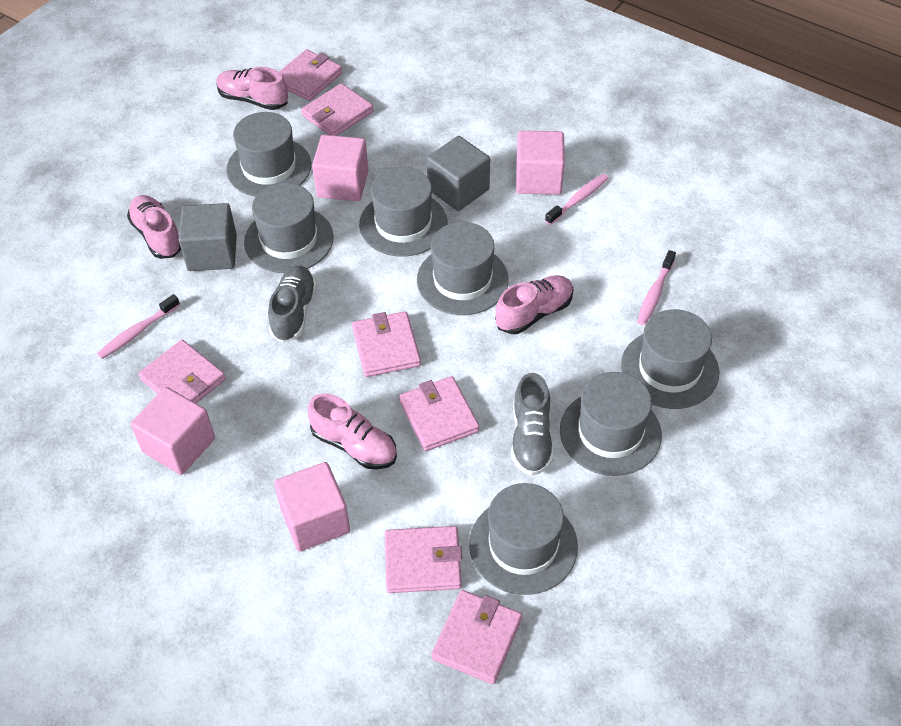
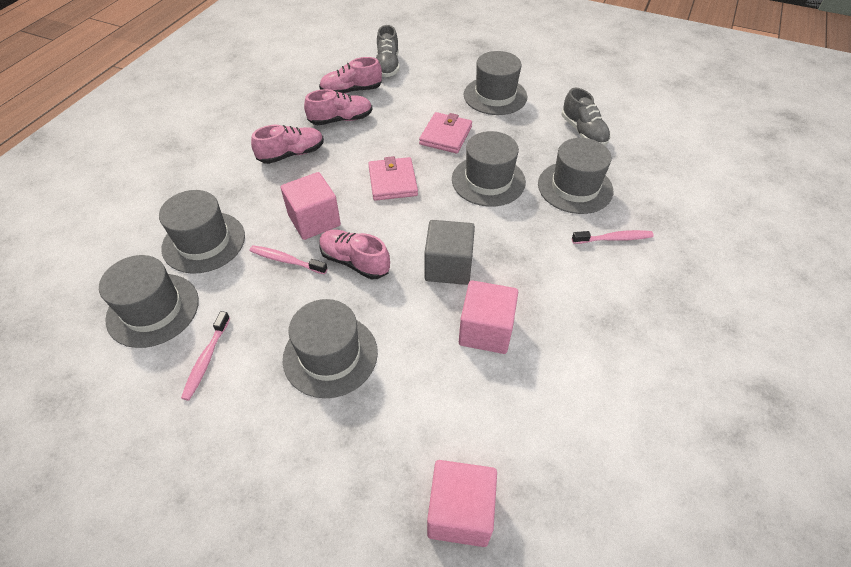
grey cube: [178,203,237,271] [427,136,490,211] = 2 -> [424,220,475,285] = 1
grey hat: [226,112,311,197] [244,183,334,273] [359,167,448,257] [417,222,509,315] [469,483,578,595] [560,372,662,476] [621,309,719,409] = 7 -> [99,255,199,348] [159,190,245,274] [283,299,378,398] [452,131,526,207] [464,51,527,115] [538,138,613,214] = 6
pink cube: [131,387,215,475] [274,462,350,552] [312,135,369,201] [516,131,565,195] = 4 -> [281,172,341,240] [427,460,497,547] [459,280,518,354] = 3
pink wallet: [138,340,226,403] [279,49,343,101] [301,83,374,136] [352,311,421,377] [385,526,462,593] [399,376,479,451] [431,590,522,684] = 7 -> [368,156,418,201] [419,112,472,154] = 2

